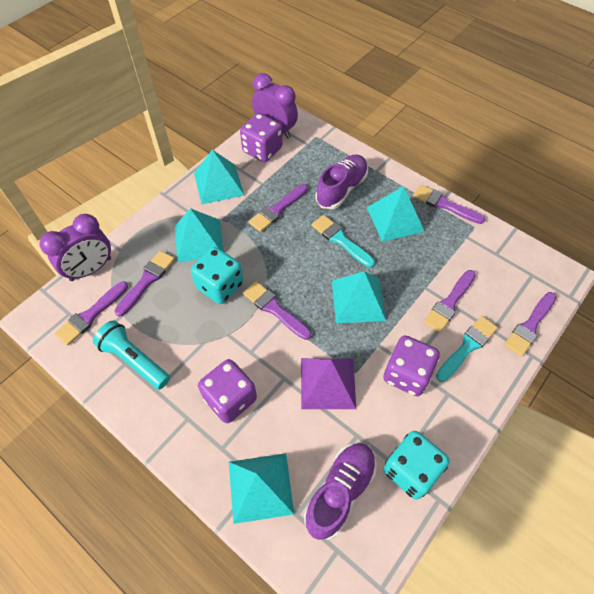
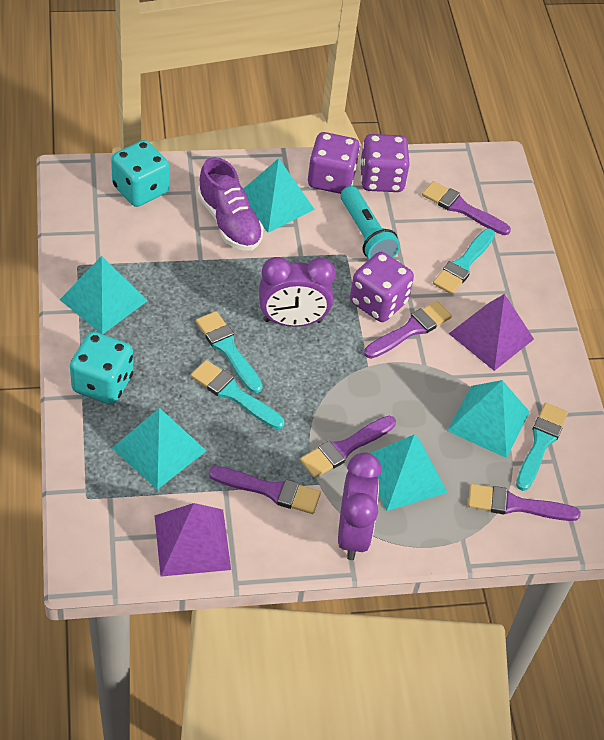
purple brush: [55,281,128,345] [115,251,175,317] [243,281,311,340] [249,184,308,232] [413,185,485,224] [423,270,476,333] [504,292,556,357] = 7 -> [209,466,321,514] [300,416,396,478] [364,301,452,359] [422,181,511,235] [468,484,581,521] = 5
purple pyramid: [301,358,356,409] = 1 -> [154,503,231,577] [449,294,534,371] = 2
purple shoe: [304,443,376,540] [315,155,368,209] = 2 -> [198,157,264,251] = 1
turquoise brush: [312,215,375,268] [436,316,498,382] = 2 -> [191,360,284,429] [196,311,262,393] [433,229,495,294] [516,403,568,491] = 4

